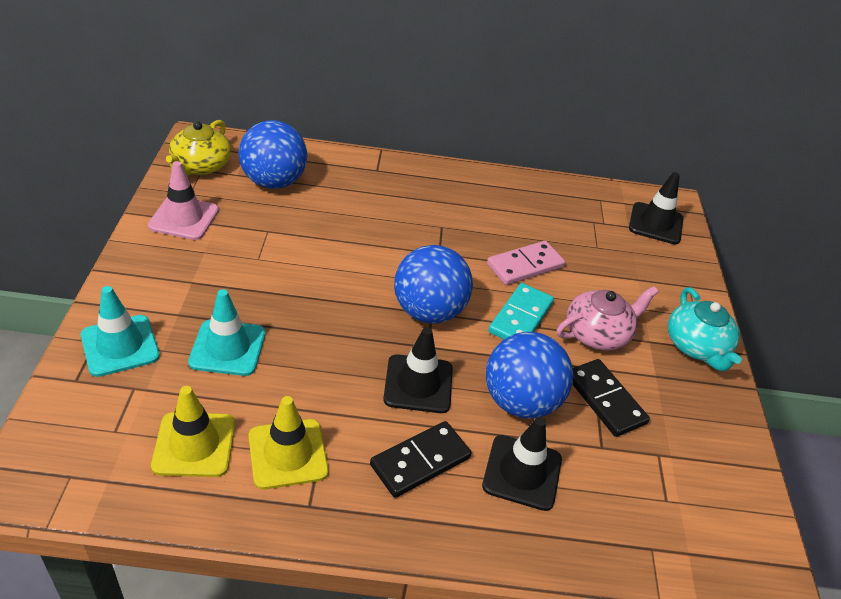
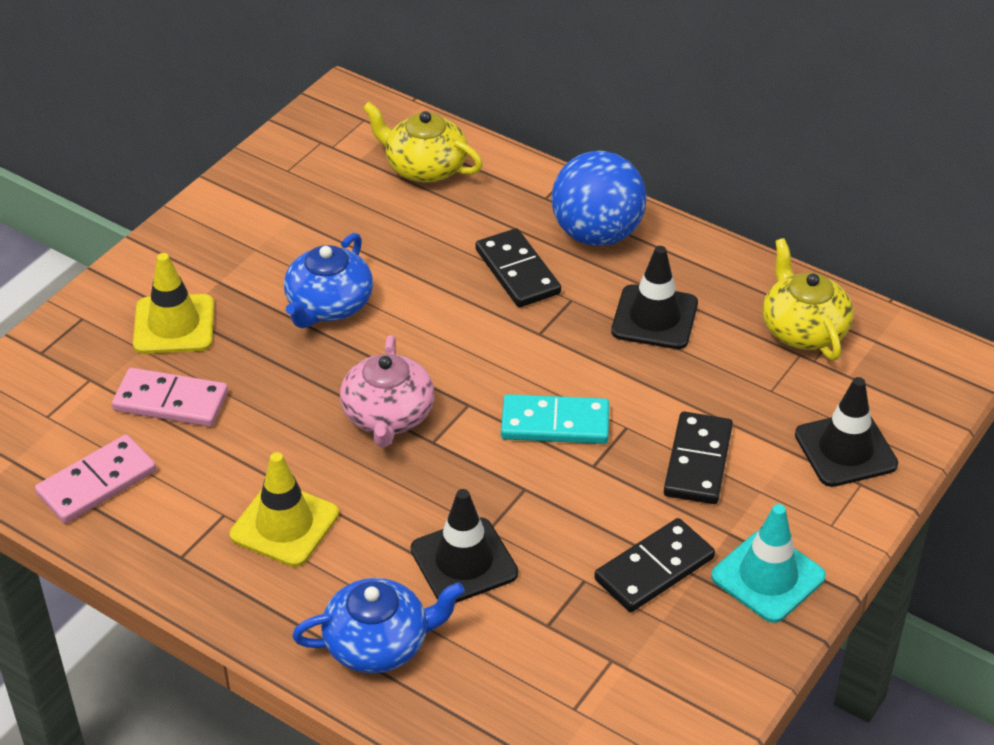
black domino: [370,421,471,498] [572,359,650,437] = 2 -> [476,228,561,307] [594,518,715,612] [664,411,733,504] = 3
blue ball: [239,120,307,189] [394,245,473,324] [486,332,573,419] = 3 -> [552,151,646,246] = 1
blue teapot: none = 0 -> [284,233,373,328] [292,578,465,673] = 2
pink domino: [487,241,565,285] = 1 -> [35,435,156,523] [112,368,228,427] = 2
pink traffic cone: [148,161,219,240] = 1 -> none = 0
turquoise teapot: [668,287,742,371] = 1 -> none = 0
turquoise traffic cone: [81,286,160,377] [188,289,265,376] = 2 -> [711,504,826,623] = 1
yellow teapot: [166,120,231,176] = 1 -> [363,102,483,183] [762,238,854,360] = 2

